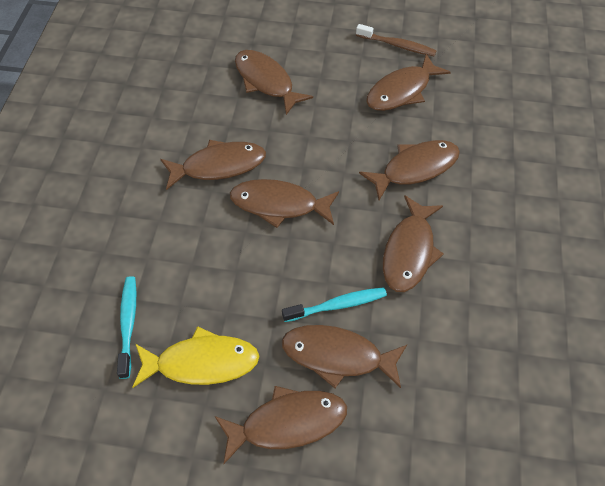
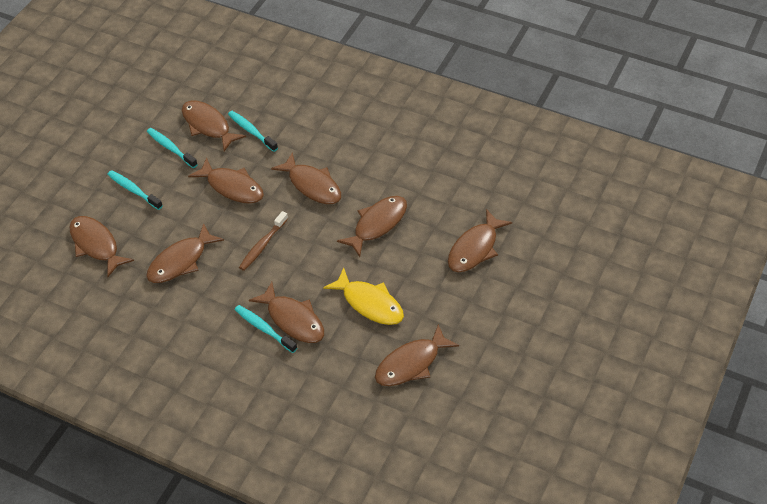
brown fish: [160,140,266,190] [215,386,347,464] [230,179,339,228] [235,50,313,115] [282,325,407,388] [359,140,460,200] [366,54,451,111] [383,195,444,292] = 8 -> [69,216,134,277] [146,223,224,283] [182,101,246,151] [188,157,264,204] [249,282,324,343] [271,152,341,204] [337,196,407,257] [375,324,459,386] [448,209,512,272] = 9
turquoise toothbrush: [117,276,136,379] [282,287,387,322] = 2 -> [107,170,163,210] [147,128,198,168] [228,111,278,152] [235,305,297,353] = 4

